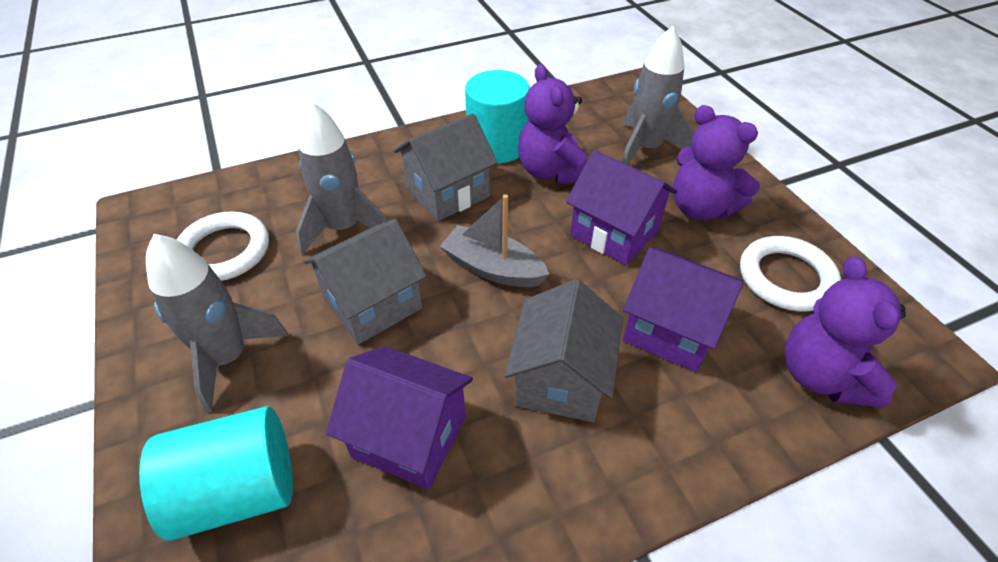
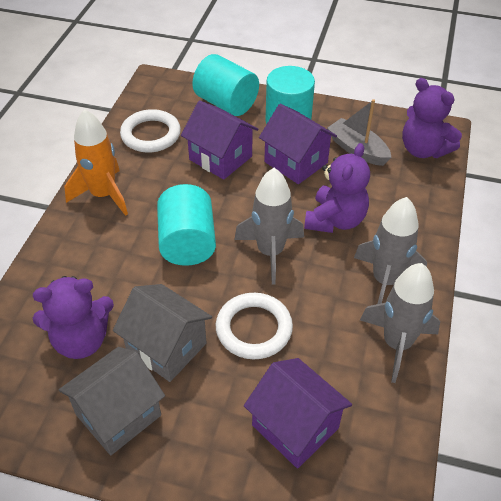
grey house: [303,219,427,345] [394,113,498,221] [504,279,623,422] = 3 -> [59,347,165,455] [113,284,212,382] = 2
orange rocket: none = 0 -> [64,109,128,216] = 1
turquoise cylinder: [139,406,293,541] [465,70,530,163] = 2 -> [157,184,216,266] [192,54,259,116] [266,66,315,124] = 3

